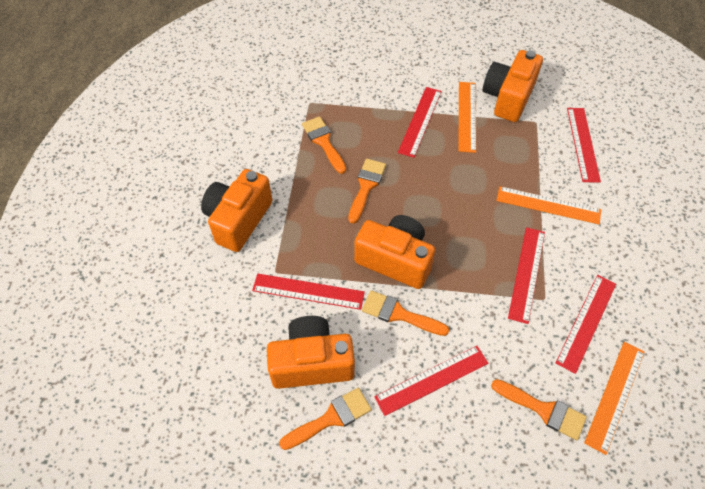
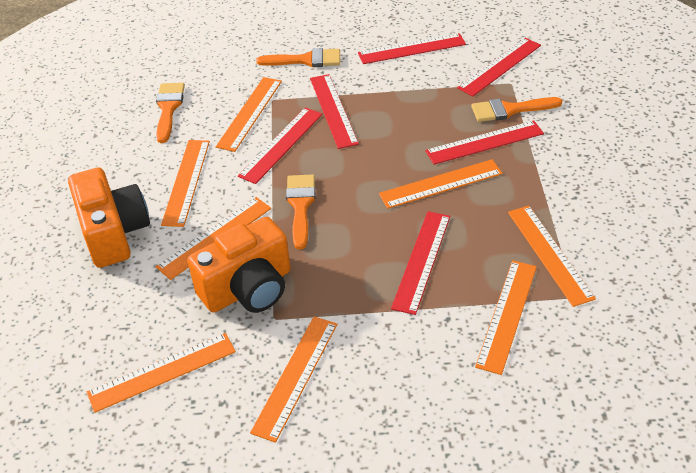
orange brush: [279,388,371,450] [302,116,346,174] [348,159,386,224] [362,290,449,336] [491,379,587,440] = 5 -> [156,83,185,143] [256,48,340,67] [286,174,315,250] [471,97,562,122] = 4
orange camera: [201,169,272,252] [267,316,355,389] [354,215,435,289] [483,50,543,122] = 4 -> [68,167,150,268] [187,217,291,313] = 2
orange ruler: [458,82,476,153] [496,186,601,224] [584,342,645,455] = 3 -> [87,333,236,413] [156,197,271,280] [161,140,210,227] [216,77,282,152] [250,317,337,443] [379,159,503,209] [475,260,537,375] [508,206,596,307] = 8

